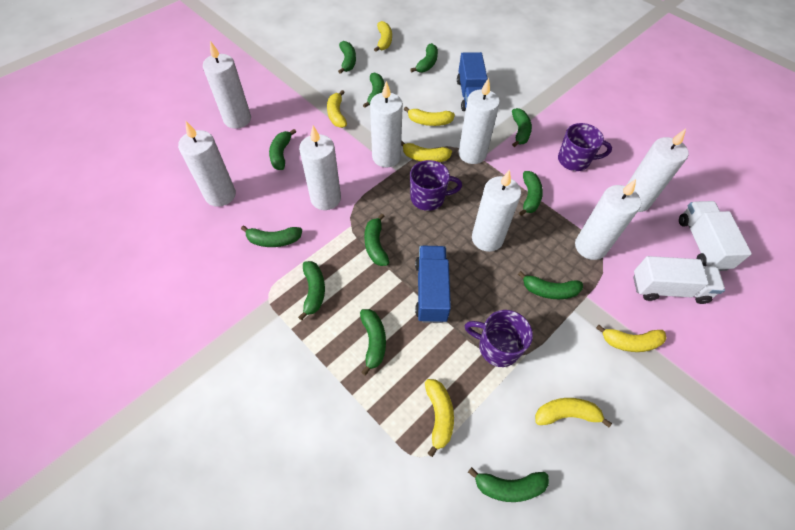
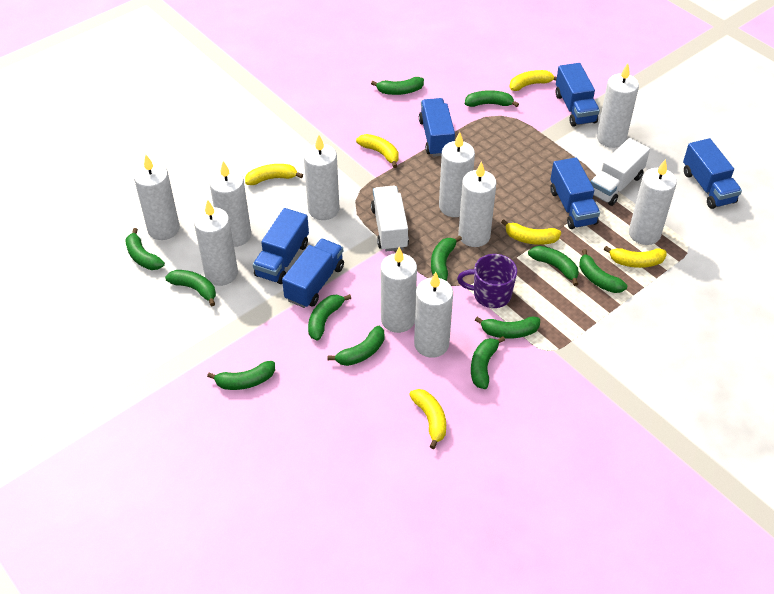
blue truck: [415,246,451,323] [457,52,488,111] = 2 -> [253,208,309,284] [282,238,344,308] [419,98,455,156] [550,157,600,229] [556,63,600,127] [683,138,742,209] = 6
purple mug: [410,160,462,211] [465,310,533,367] [558,123,612,171] = 3 -> [457,254,517,308] = 1
white candle: [178,121,236,207] [203,41,251,129] [299,126,341,210] [370,81,403,167] [458,78,500,164] [472,170,521,252] [575,179,641,260] [626,129,689,212] = 8 -> [134,155,180,240] [194,200,238,286] [210,161,251,247] [304,135,339,220] [381,247,417,333] [414,272,453,358] [439,132,475,217] [458,161,497,247] [597,63,639,148] [629,159,677,245] = 10
yellow banana: [327,90,347,128] [374,21,392,52] [401,140,452,162] [404,107,455,126] [425,379,454,457] [535,398,612,428] [596,325,667,352] = 7 -> [245,164,303,185] [356,134,398,168] [409,389,446,449] [501,219,561,245] [510,70,557,91] [604,246,666,268] = 6

